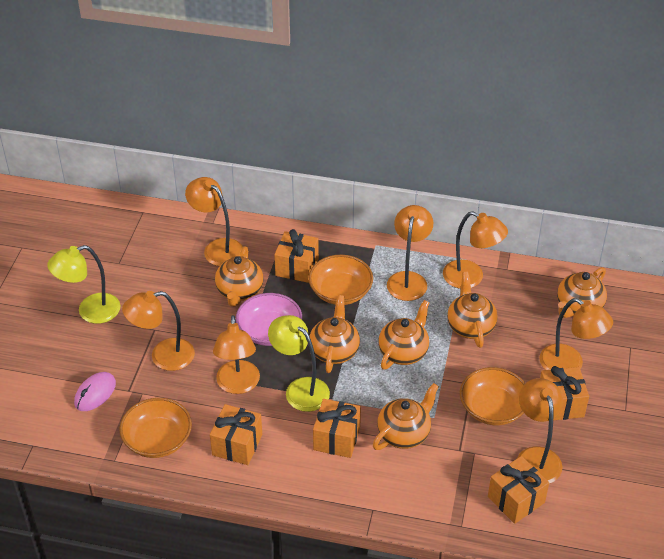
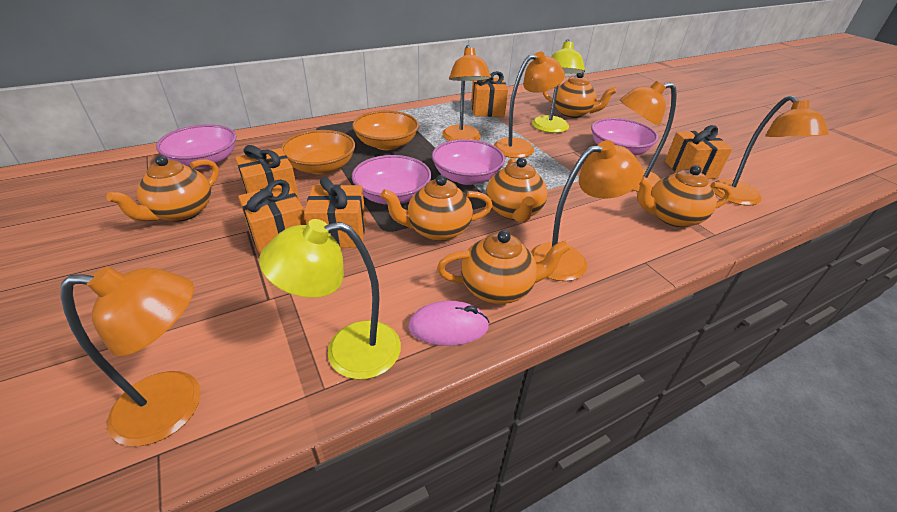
orange bowl: [119,398,192,458] [309,255,373,305] [460,367,526,425] = 3 -> [281,130,355,175] [352,111,419,150] = 2
orange lamp: [122,291,195,371] [185,177,243,266] [213,315,260,394] [387,205,433,301] [443,211,508,289] [517,378,563,484] [539,298,613,370] = 7 -> [61,266,201,446] [442,45,491,141] [494,52,565,158] [531,140,643,281] [620,81,677,192] [712,95,829,206] = 6
pink bowl: [236,293,302,346] = 1 -> [156,124,237,169] [352,155,431,205] [432,139,505,185] [591,118,658,156] = 4

